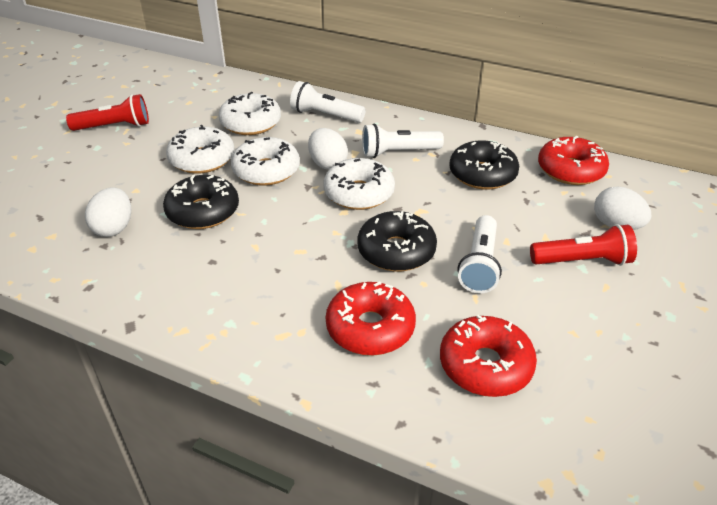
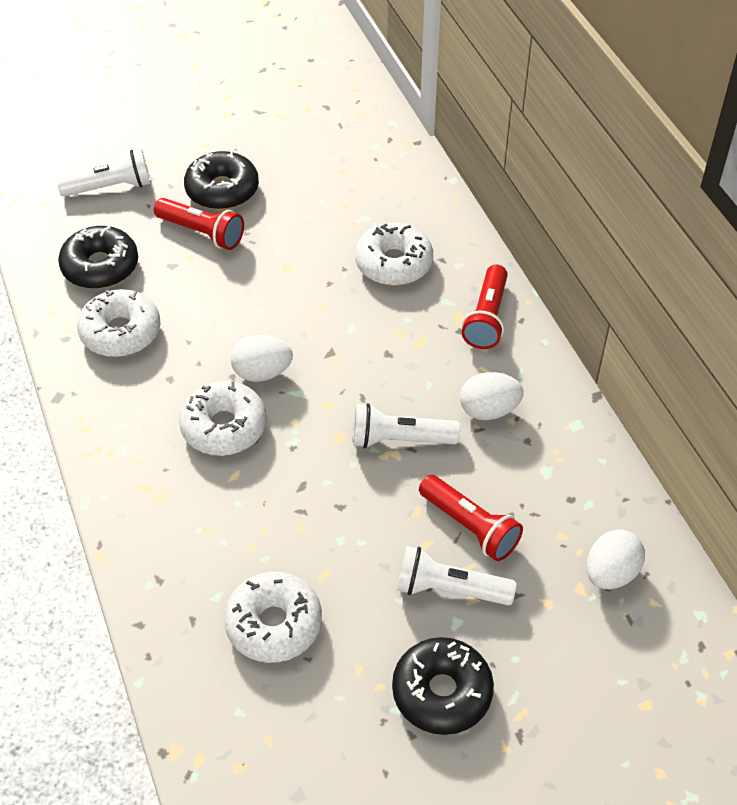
red donut: [326,281,416,356] [440,315,537,397] [538,136,609,185] = 3 -> none = 0
red flashlight: [66,94,149,131] [530,224,637,266] = 2 -> [154,198,244,250] [419,475,523,561] [462,264,508,349] = 3

